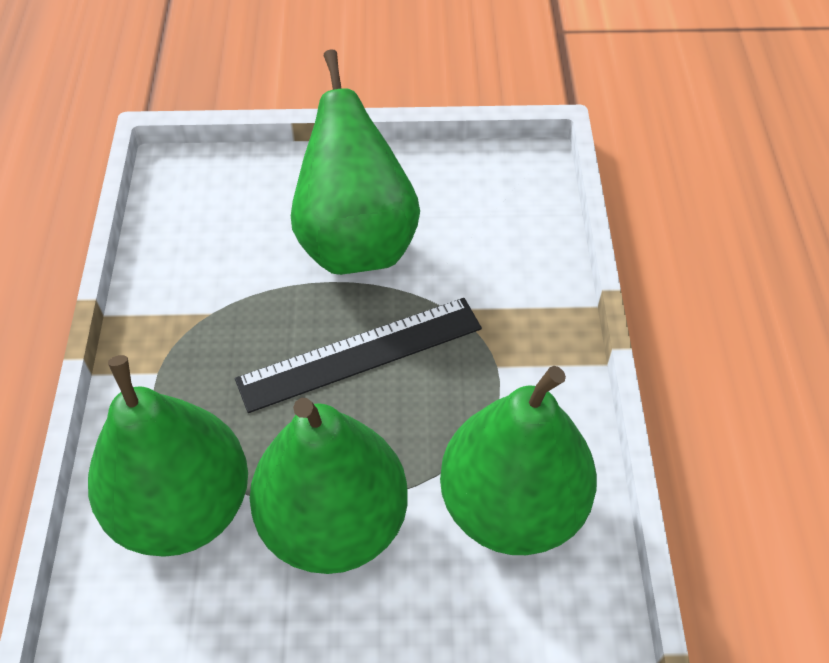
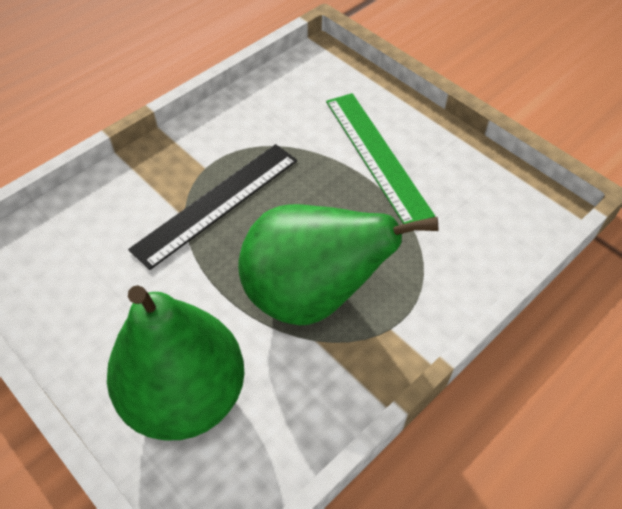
green pear: [88,355,248,557] [250,398,408,574] [291,49,420,275] [440,366,597,555] = 4 -> [107,285,245,440] [238,204,438,325] = 2
green ruler: none = 0 -> [326,93,435,224] = 1

